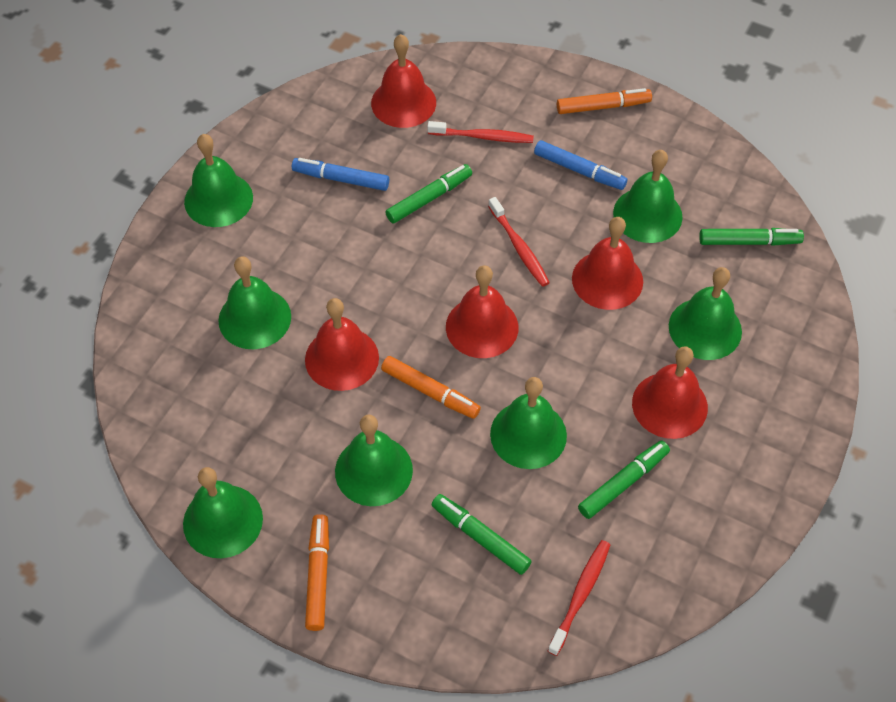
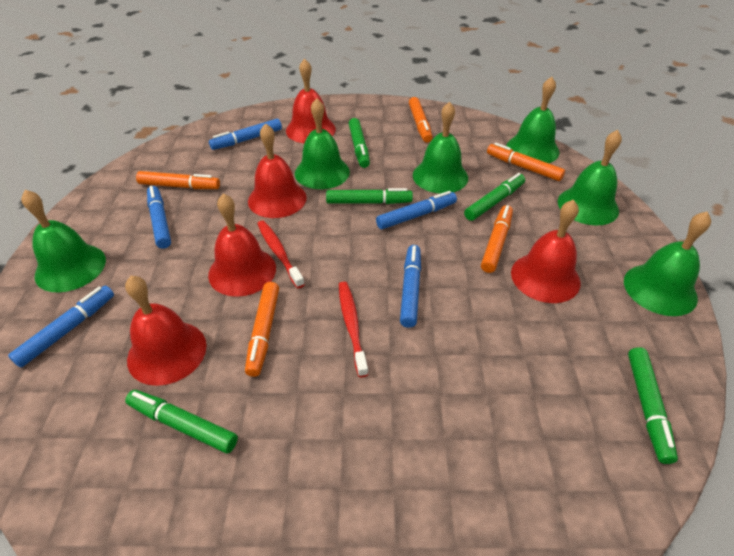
blue marker: [292,158,389,191] [534,140,627,190] = 2 -> [8,286,114,368] [147,186,171,249] [209,118,282,150] [376,191,457,229] [400,245,421,328] = 5
green bell: [183,467,263,558] [184,134,253,227] [218,256,291,349] [335,415,413,506] [490,377,567,469] [613,150,682,243] [669,267,742,360] = 7 -> [21,190,106,293] [295,98,350,189] [413,102,468,193] [506,77,560,163] [558,130,622,226] [624,211,711,316] = 6
green marker: [385,164,472,224] [432,494,532,575] [578,441,670,519] [699,228,804,246] = 4 -> [125,390,238,453] [326,188,413,204] [349,118,370,168] [464,173,525,221] [628,347,678,464] = 5
orange marker: [305,514,329,631] [381,356,481,419] [557,88,652,114] = 3 -> [136,171,220,189] [245,282,279,377] [409,97,433,143] [481,205,513,273] [487,143,565,181] = 5
red toothbrush: [427,121,534,143] [488,197,550,287] [548,540,610,656] = 3 -> [257,220,305,288] [339,282,368,377] = 2

